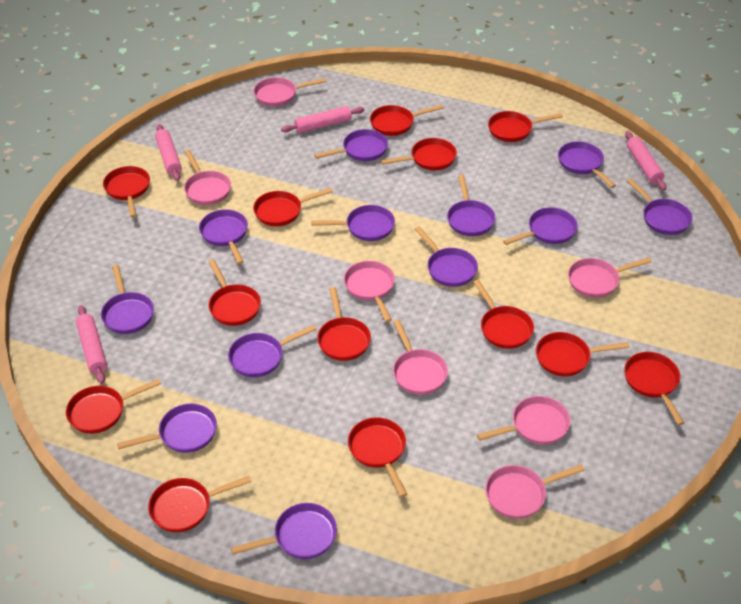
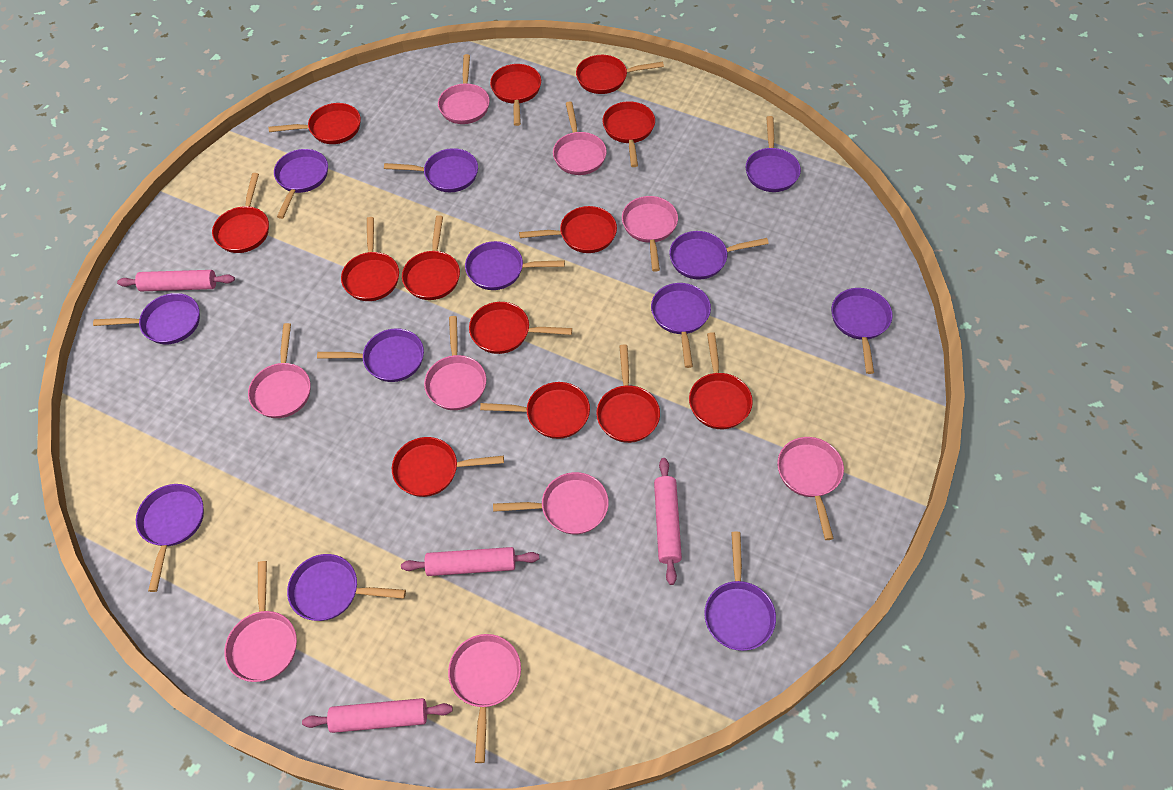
pink pan: [184,150,231,205] [253,77,326,107] [344,261,395,322] [393,320,448,395] [477,396,570,445] [485,464,585,519] [568,257,652,298] = 7 -> [224,561,297,682] [248,323,311,418] [424,316,486,410] [438,54,490,124] [448,634,521,763] [493,472,609,534] [553,102,607,175] [622,196,678,272] [777,437,844,540] = 9

